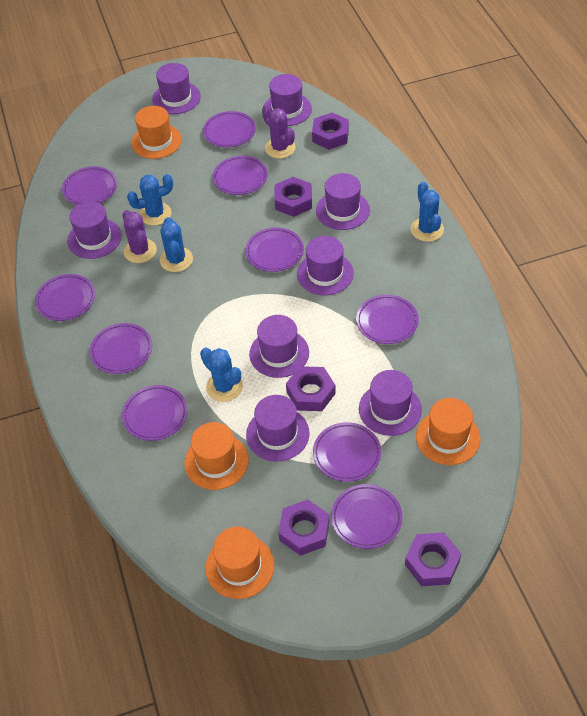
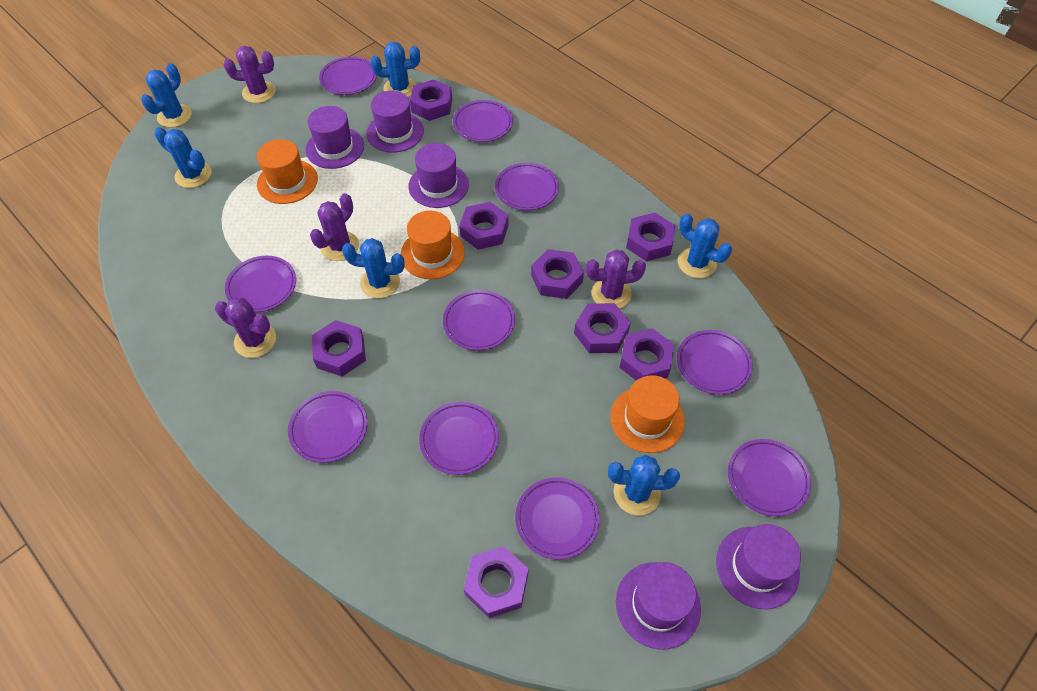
blue cactus: [127,174,173,226] [160,217,193,272] [200,347,243,402] [411,182,444,242] = 4 -> [141,63,192,128] [154,127,212,188] [342,238,405,298] [370,42,420,97] [608,455,680,515] [678,213,732,278] = 6
orange hat: [131,106,182,159] [184,422,249,490] [205,527,274,599] [416,398,481,465] = 4 -> [257,139,318,204] [400,211,465,279] [610,375,685,453] = 3
purple cactus: [122,210,157,263] [262,104,295,159] = 2 -> [215,298,276,358] [224,46,276,103] [310,193,359,261] [586,250,646,309] = 4
purple hat: [67,201,122,259] [152,63,201,114] [246,395,310,461] [249,315,309,378] [263,74,312,126] [297,236,354,295] [316,173,370,230] [359,370,422,436] = 8 -> [306,106,364,169] [366,90,424,153] [408,143,469,208] [616,562,701,650] [716,524,801,609] = 5
purple nut: [274,177,312,217] [278,499,329,556] [286,366,336,411] [312,113,349,150] [405,533,461,586] = 5 -> [312,320,366,376] [410,79,452,121] [459,202,509,250] [464,546,528,618] [531,249,584,299] [574,303,631,353] [619,328,675,381] [626,213,675,261] = 8

